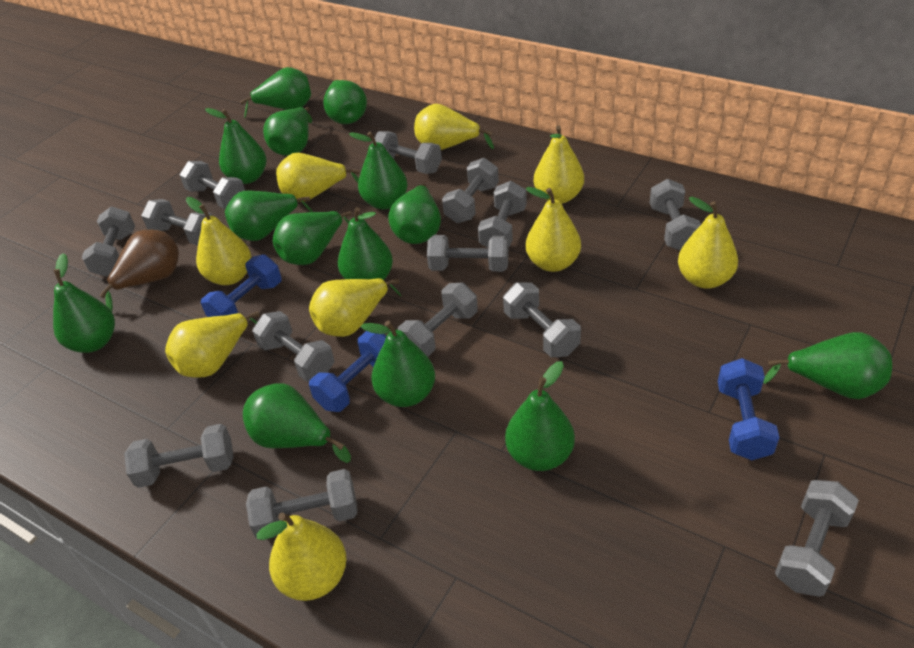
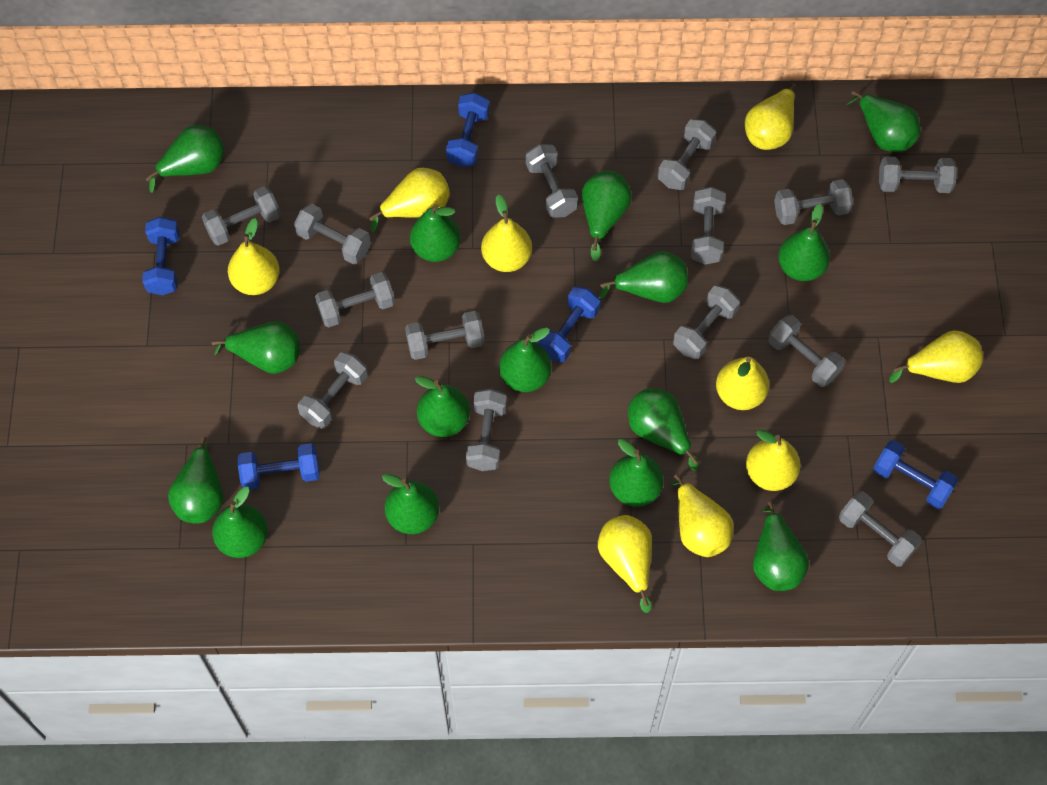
blue dumbbell: [201,255,282,317] [309,331,386,412] [718,358,780,460] = 3 -> [142,217,180,295] [238,443,320,490] [446,93,490,167] [538,286,600,362] [873,440,958,509] = 5
brown pear: [99,229,179,312] = 1 -> none = 0
green pear: [53,253,115,353] [205,108,266,184] [225,191,313,241] [240,67,311,119] [243,383,351,463] [263,107,312,156] [273,211,352,265] [323,80,367,124] [338,207,393,280] [349,132,408,210] [361,321,435,407] [388,183,441,244] [505,361,575,471] [763,332,892,399] = 14 -> [145,125,225,193] [168,436,224,524] [212,321,300,374] [212,487,268,558] [382,474,439,534] [410,204,461,262] [415,376,470,437] [499,328,552,392] [582,170,632,261] [599,251,688,303] [609,439,664,507] [628,388,699,471] [753,501,809,591] [778,204,830,281] [847,90,920,152] = 15

